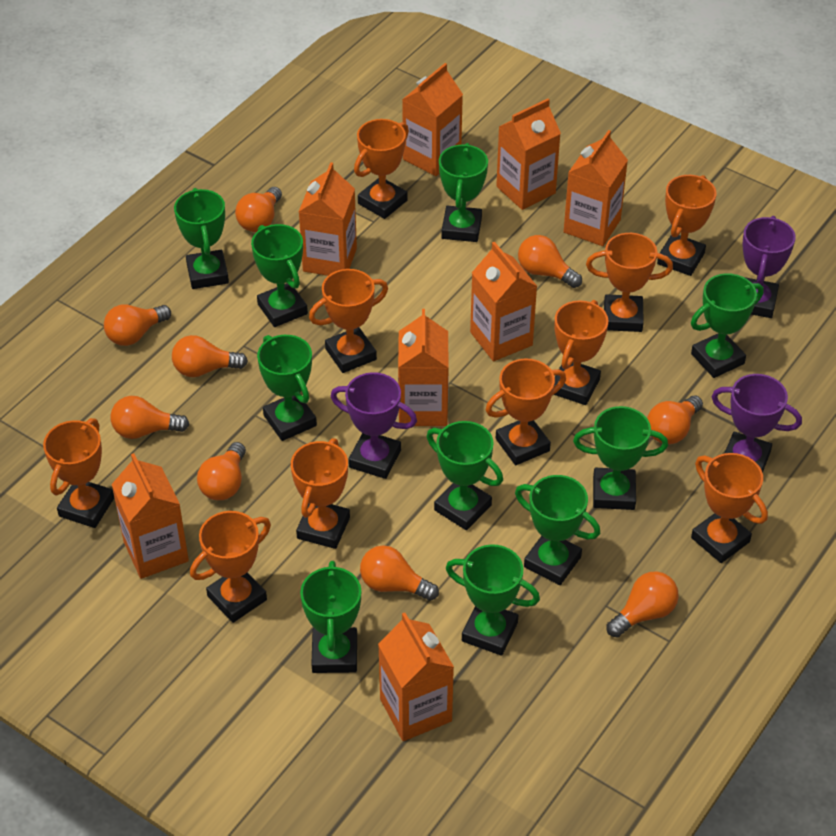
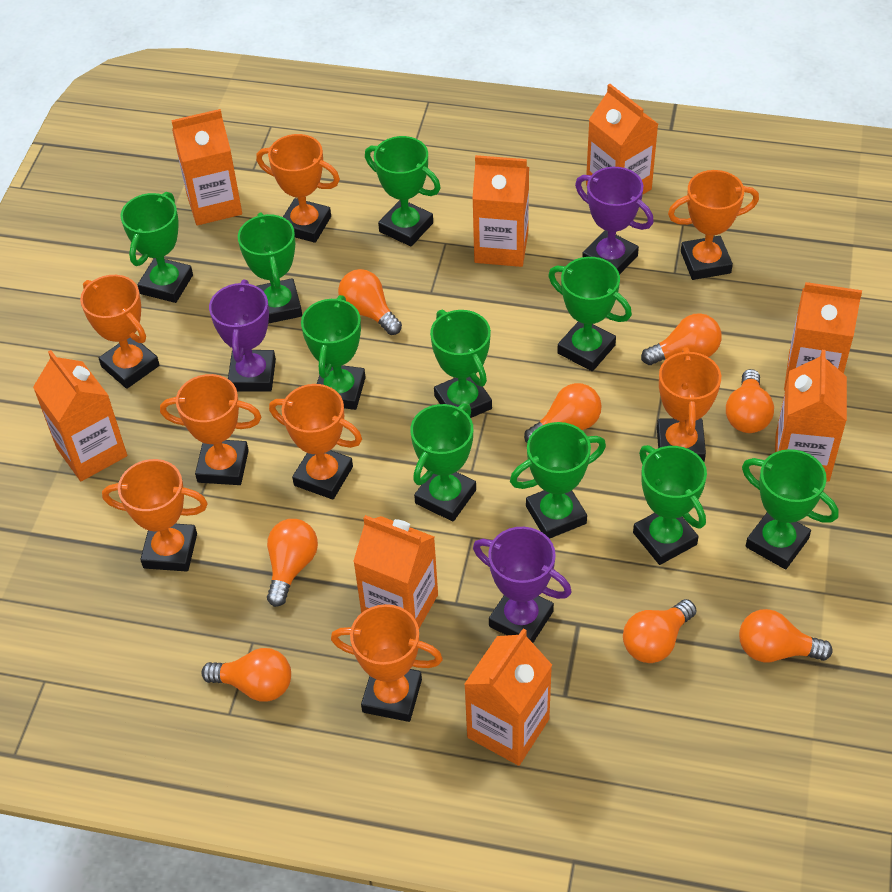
orange light bulb: [104,304,171,346] [111,396,189,439] [172,335,248,377] [197,442,246,500] [235,187,282,232] [360,545,439,601] [518,235,582,288] [606,571,679,638] [647,396,703,444] = 9 -> [201,648,291,702] [267,519,318,607] [338,269,402,335] [524,383,602,442] [623,599,696,663] [641,313,722,365] [726,369,774,433] [739,609,833,662] = 8
orange trophy: [43,418,114,528] [190,511,271,623] [291,438,350,549] [309,269,388,373] [354,119,409,219] [485,359,566,465] [554,300,608,405] [586,233,673,332] [657,175,717,276] [691,453,768,563] = 10 -> [80,275,159,389] [102,459,208,572] [160,374,261,485] [256,134,340,243] [269,384,362,499] [331,604,443,722] [657,347,721,462] [668,170,759,280] = 8

